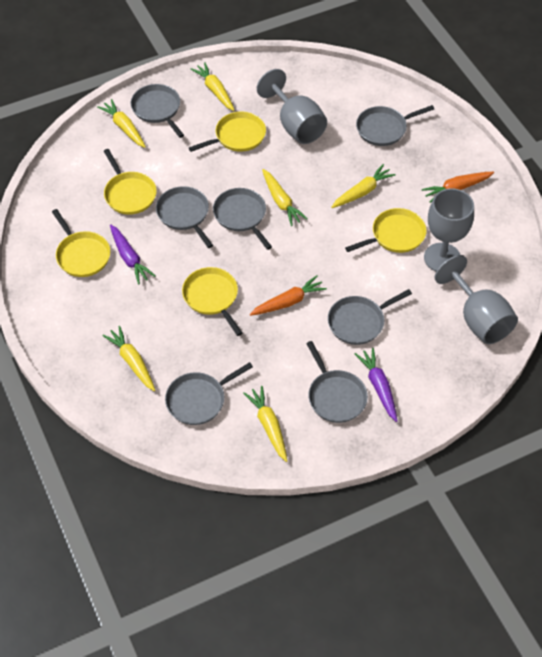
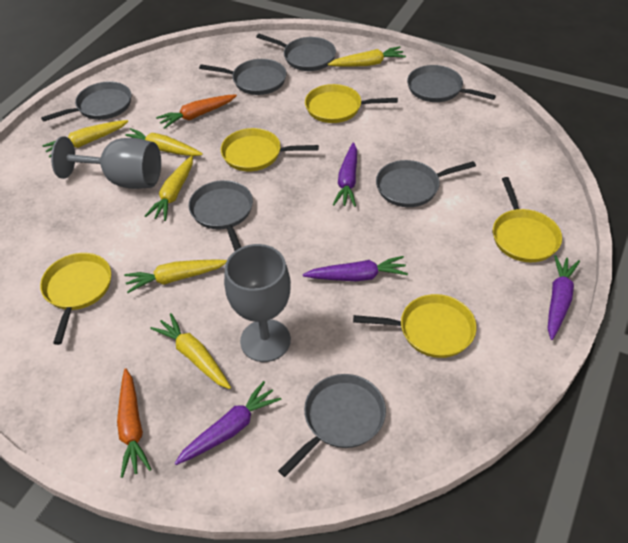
grey goblet: [257,69,327,144] [424,188,474,271] [434,255,518,344] = 3 -> [51,136,161,189] [224,244,291,362] = 2
purple carrot: [110,225,155,285] [355,348,397,422] = 2 -> [175,381,281,465] [303,256,408,281] [333,142,357,207] [548,255,580,340] = 4

